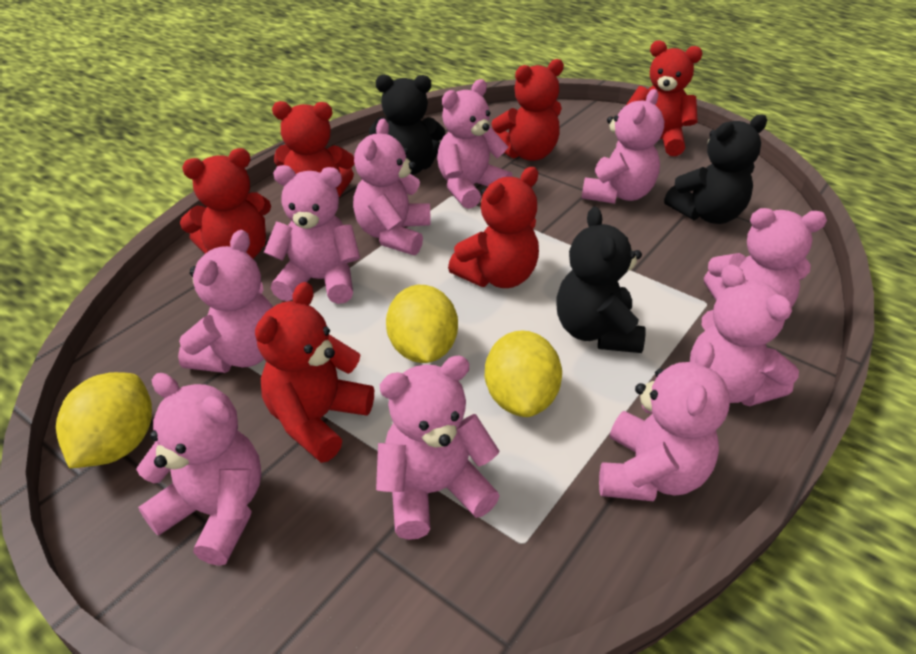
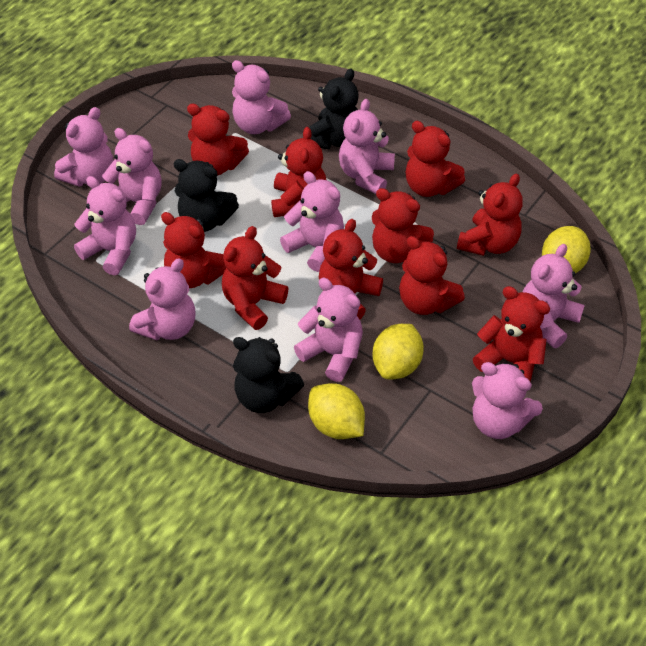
red teddy bear: [180,148,271,259] [255,282,374,463] [272,101,354,197] [448,167,539,288] [492,59,564,161] [626,40,703,156] = 6 -> [161,212,226,288] [187,104,249,176] [222,226,289,330] [271,127,326,217] [319,219,383,320] [372,188,434,263] [399,236,465,315] [405,121,465,197] [457,173,523,256] [473,286,550,382] = 10

